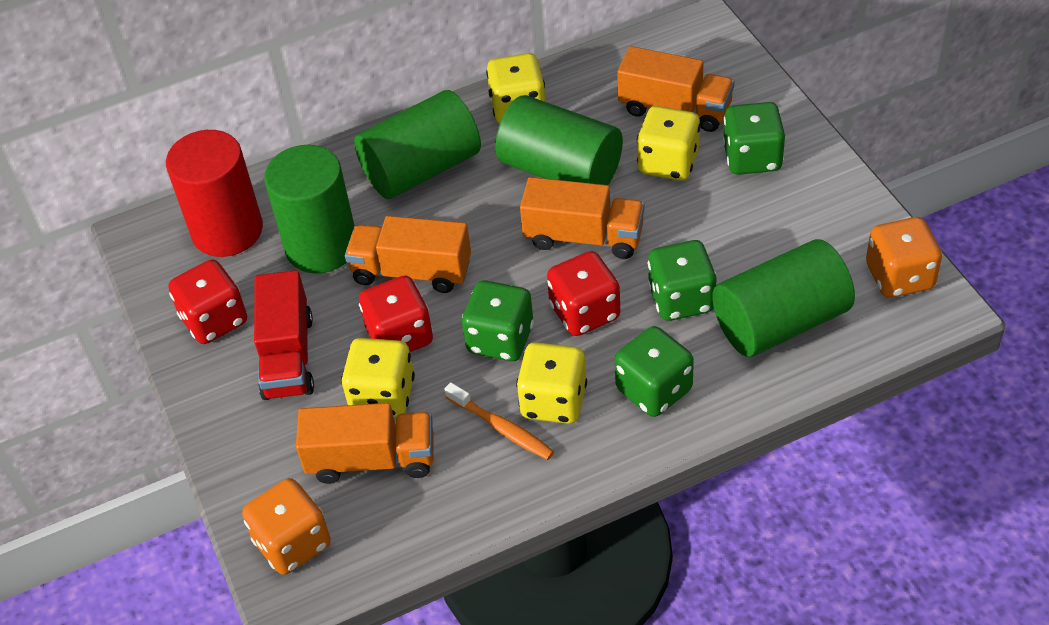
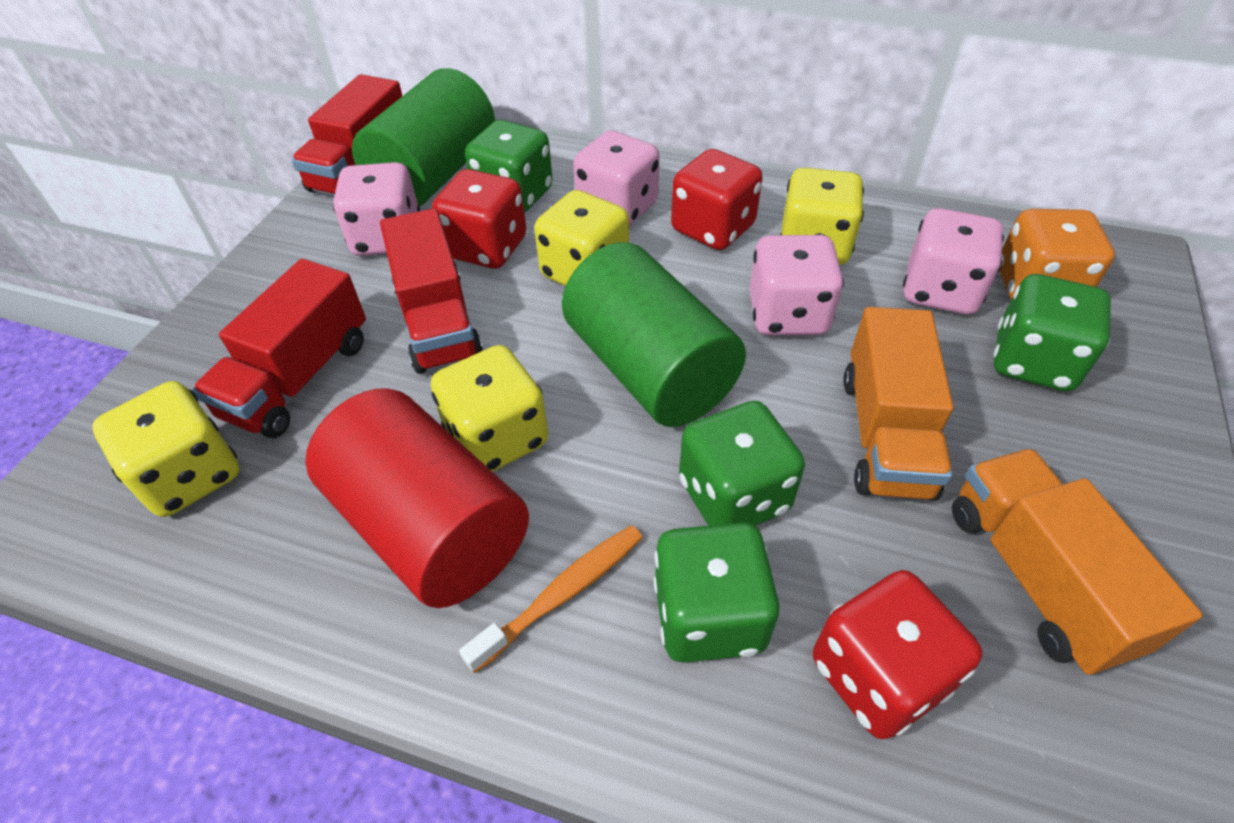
green cylinder: [264,145,354,273] [354,90,481,199] [495,95,623,185] [712,239,855,357] = 4 -> [352,68,495,207] [562,242,746,427] = 2
orange dice: [242,478,331,575] [866,217,942,298] = 2 -> [999,209,1115,300] = 1
orange truck: [296,403,434,484] [345,216,471,293] [520,177,644,259] [617,46,734,132] = 4 -> [843,307,953,501] [952,448,1203,675] = 2
pink dice: none = 0 -> [333,162,420,256] [573,131,660,226] [750,235,844,335] [903,208,1004,315] = 4
red truck: [254,270,314,400] = 1 -> [192,259,366,438] [292,74,402,196] [380,208,483,374] = 3

